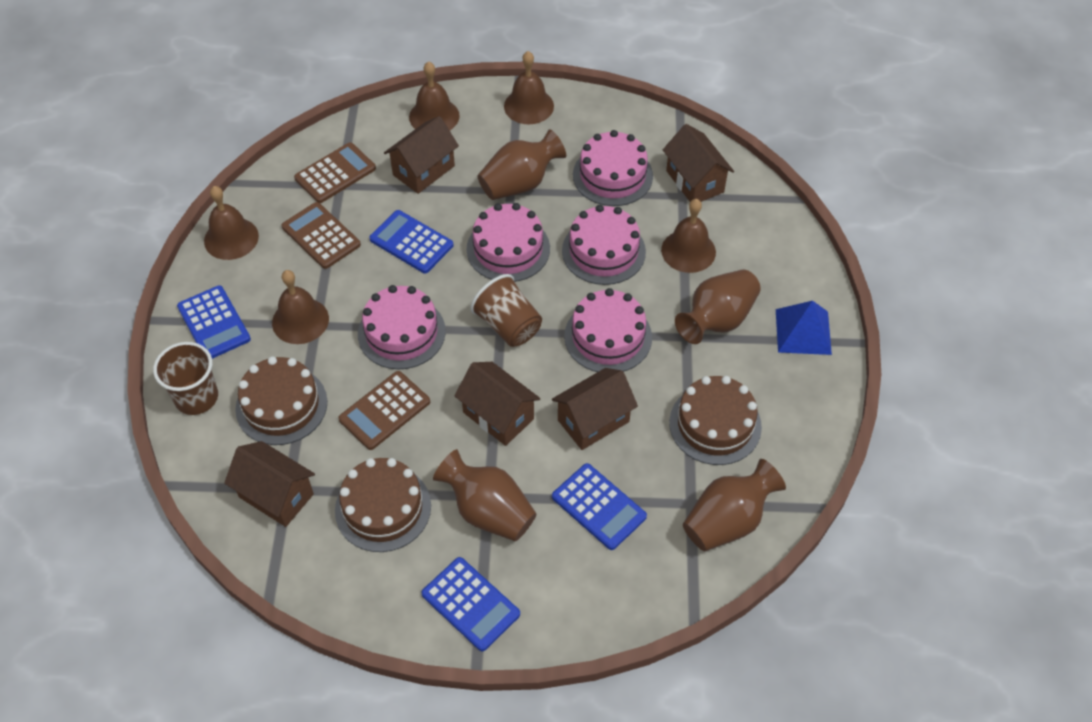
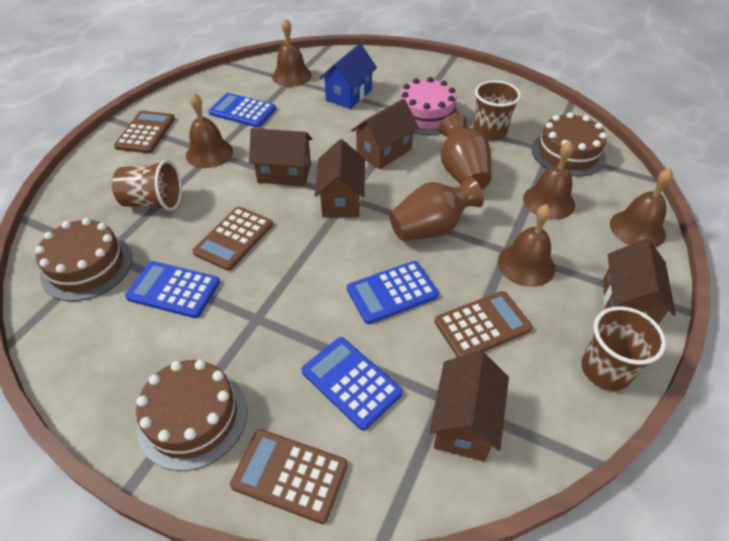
blue house: none = 0 -> [320,44,377,109] = 1
blue pyramid: [776,301,832,355] = 1 -> none = 0
brown calculator: [282,202,361,269] [294,142,376,203] [338,371,430,450] = 3 -> [114,111,175,153] [192,207,273,271] [230,429,348,524] [435,291,533,358] = 4
brown cup: [153,342,218,415] [470,274,542,347] = 2 -> [112,160,182,211] [473,81,521,141] [582,306,666,391] = 3
brown vase: [433,449,537,541] [478,129,566,200] [675,269,761,344] [683,459,786,551] = 4 -> [389,176,484,241] [439,113,492,190] = 2
pink cake: [358,285,446,369] [466,203,550,282] [562,205,646,285] [564,288,652,372] [573,130,653,206] = 5 -> [399,77,459,135] = 1

